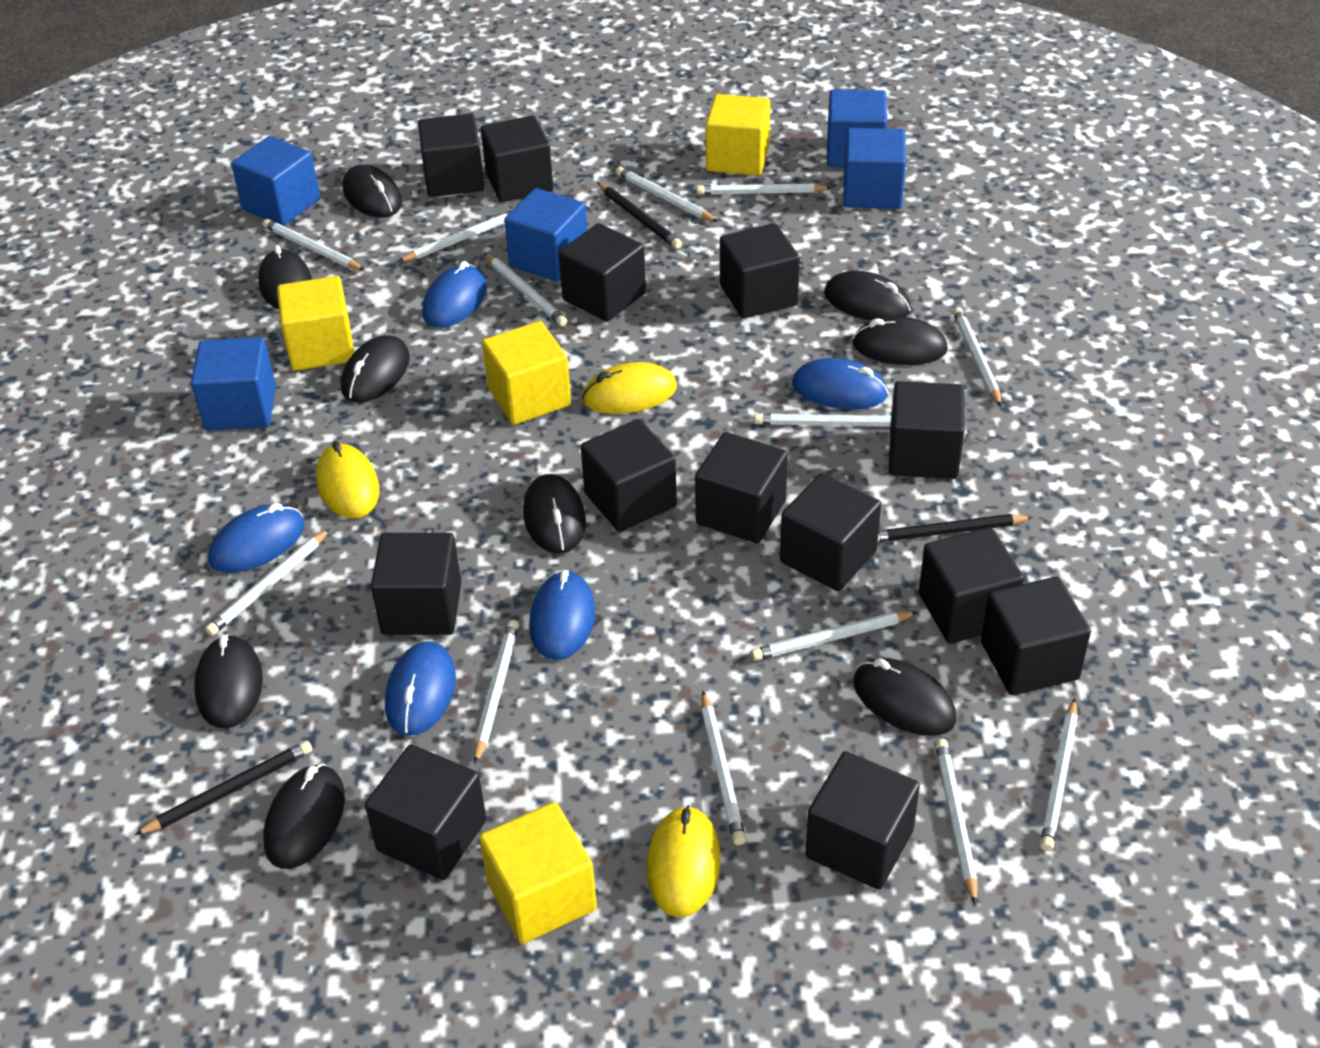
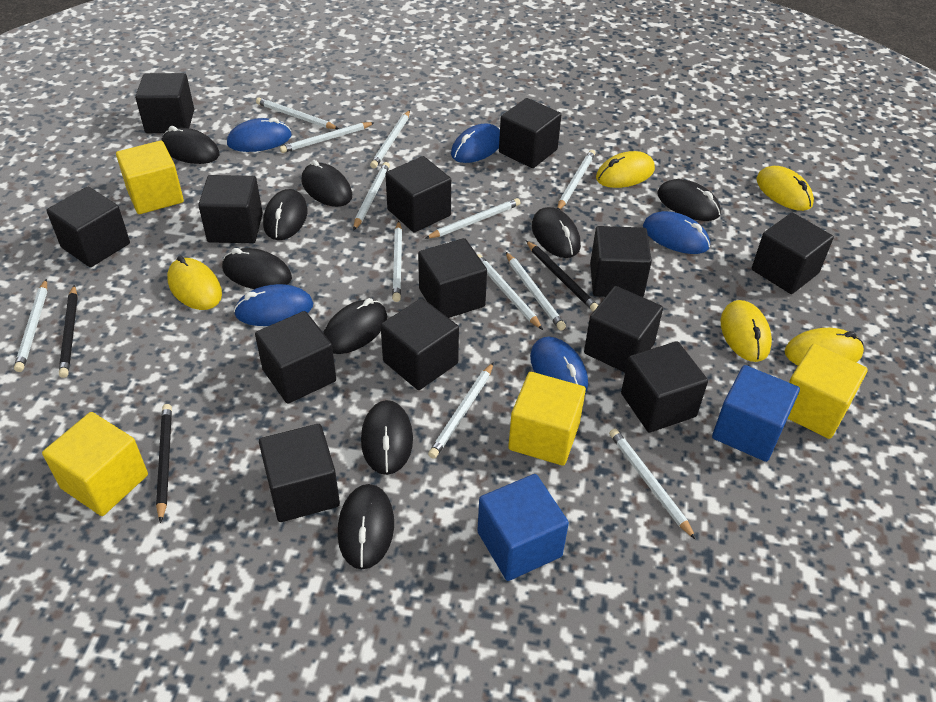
blue cube: [191,337,276,431] [231,136,320,226] [504,188,587,282] [827,89,887,167] [843,128,906,209] = 5 -> [477,474,569,581] [712,365,800,462] = 2
white pencil: [205,528,330,636] [263,219,365,271] [398,211,511,262] [474,620,519,764] [485,253,567,326] [616,167,718,222] [697,183,832,195] [701,691,746,845] [751,611,918,661] [754,413,891,427] [935,739,977,905] [953,307,1002,407] [1040,698,1078,851] = 13 -> [14,279,47,372] [256,97,339,129] [280,122,375,153] [353,162,390,231] [370,110,410,168] [392,221,402,302] [425,198,521,239] [428,362,494,459] [477,254,543,330] [506,252,566,330] [557,150,595,210] [609,429,696,540] = 12
yellow mouse: [316,441,380,518] [582,362,677,414] [647,805,721,917] = 3 -> [167,255,222,310] [596,151,655,188] [721,300,772,362] [756,166,814,211] [784,328,864,365] = 5

